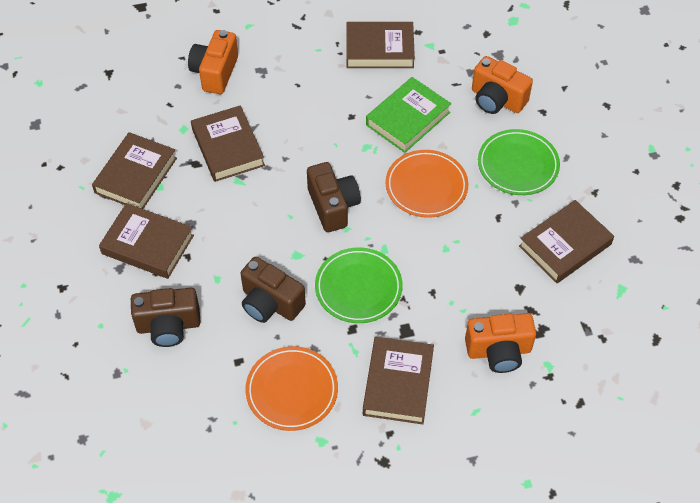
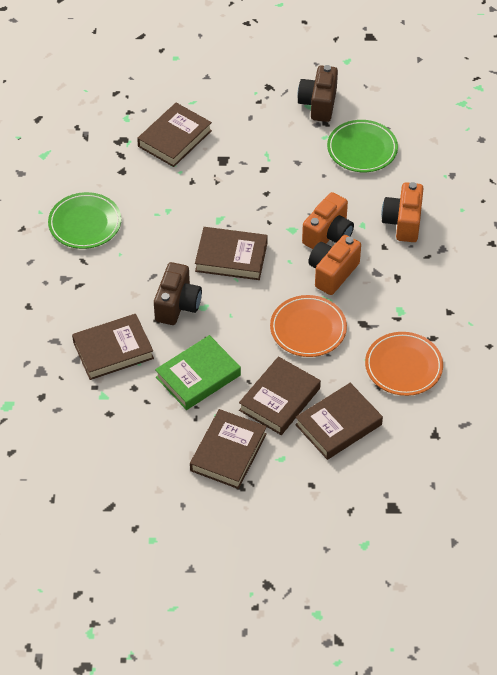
brown camera: [131,288,200,347] [241,257,306,323] [307,162,361,232] = 3 -> [154,262,202,325] [297,65,338,122] = 2

